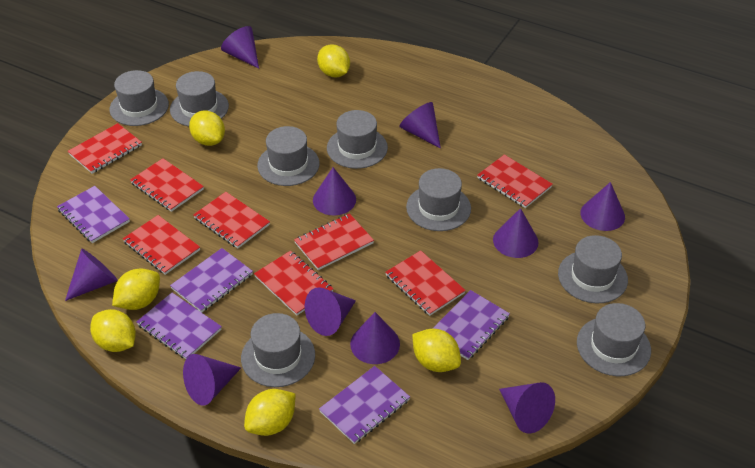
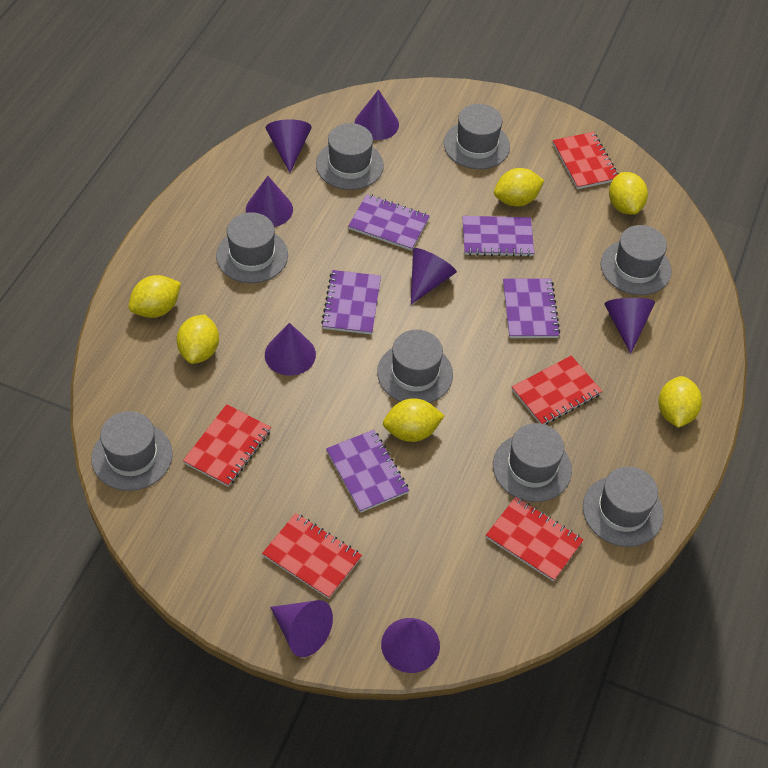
purple cone: [65,249,118,301] [183,354,241,406] [221,26,259,69] [305,287,356,336] [313,167,356,215] [350,312,400,364] [399,102,441,149] [493,208,539,258] [499,382,555,434] [581,182,625,231] = 10 -> [246,176,293,227] [265,323,316,376] [266,119,312,173] [271,600,333,657] [354,89,399,140] [381,618,440,673] [411,248,457,304] [604,298,655,354] = 8
red notebook: [68,123,142,174] [122,215,200,275] [130,158,204,212] [193,192,270,248] [254,250,333,316] [294,213,374,270] [385,250,466,316] [477,154,553,208] = 8 -> [183,404,271,487] [262,513,362,599] [486,497,584,582] [512,356,602,425] [553,132,619,189] = 5

